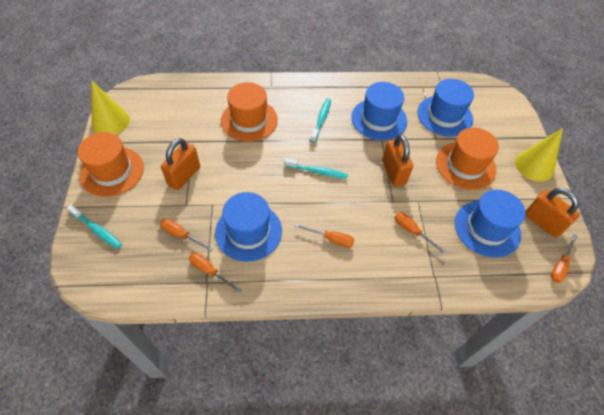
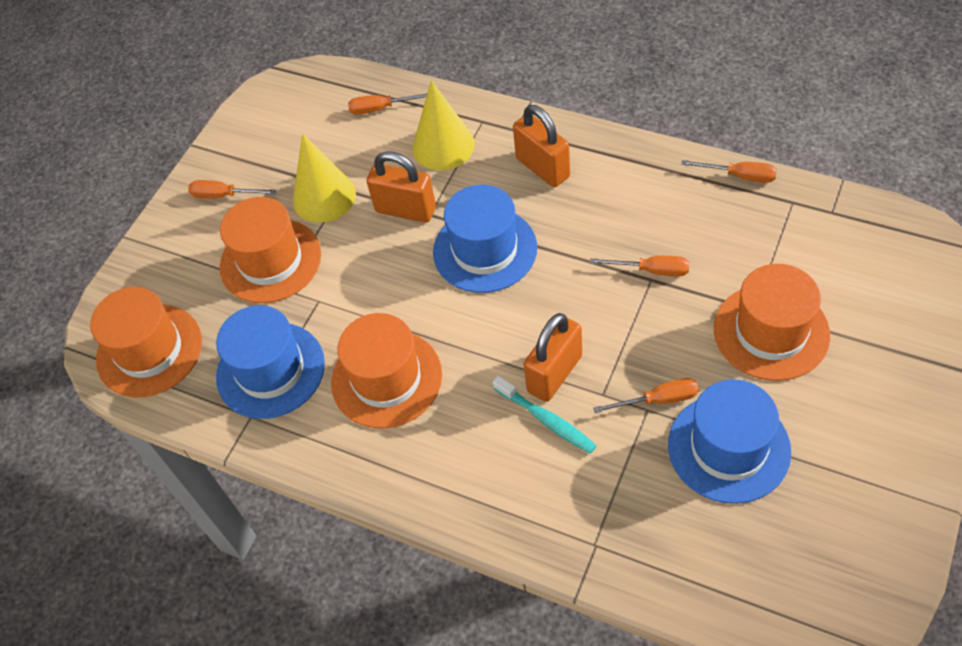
blue hat: [215,192,282,262] [351,82,407,140] [417,79,474,137] [455,190,525,258] = 4 -> [216,305,325,419] [433,185,537,293] [668,379,791,504] = 3
orange hat: [78,132,144,197] [221,82,278,142] [436,128,499,190] = 3 -> [90,287,202,397] [220,197,321,303] [331,313,442,429] [714,264,830,381] = 4
turquoise toothbrush: [67,205,122,249] [285,158,348,179] [311,98,331,143] = 3 -> [493,375,597,454] = 1

